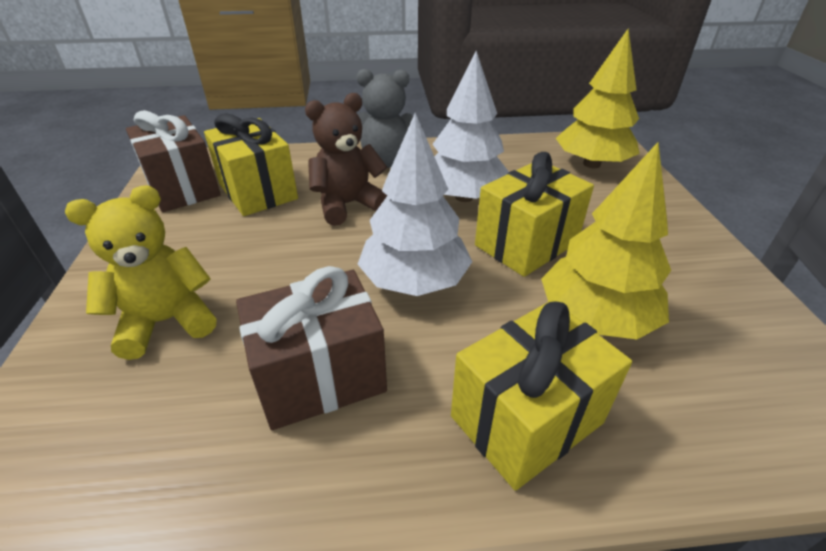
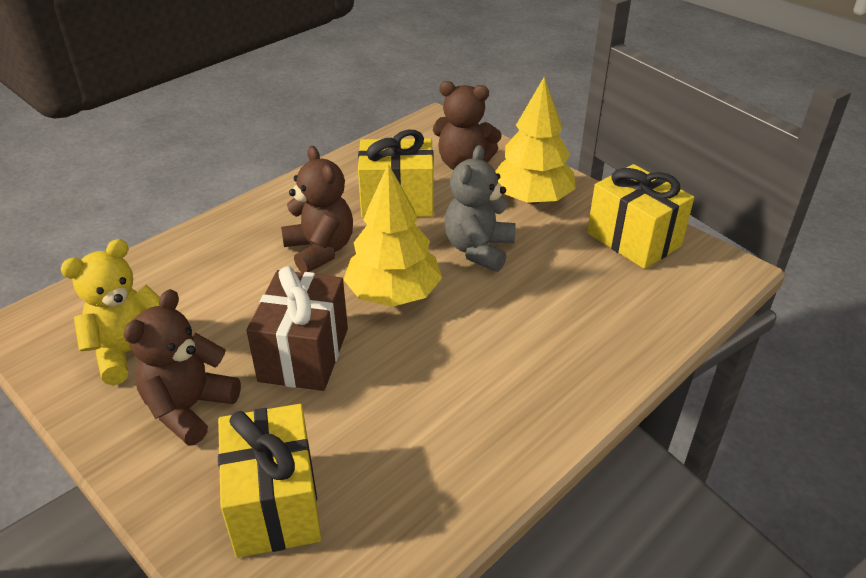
brown gift: [126,110,221,212] [236,266,387,430] = 2 -> [246,266,348,391] = 1
brown teddy bear: [305,93,387,226] = 1 -> [124,289,241,446] [281,146,353,273] [433,81,502,170] = 3
white tree: [358,113,472,296] [433,51,509,202] = 2 -> none = 0

